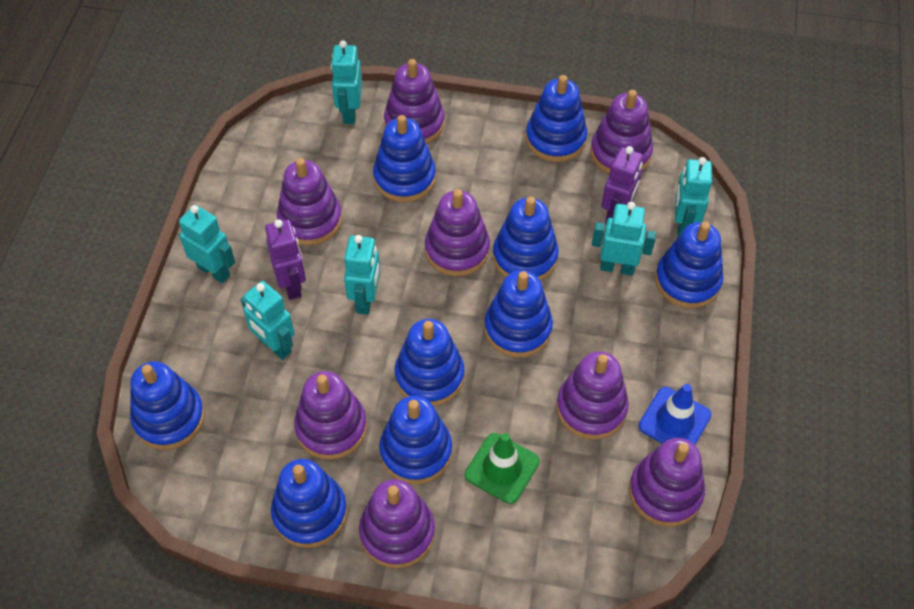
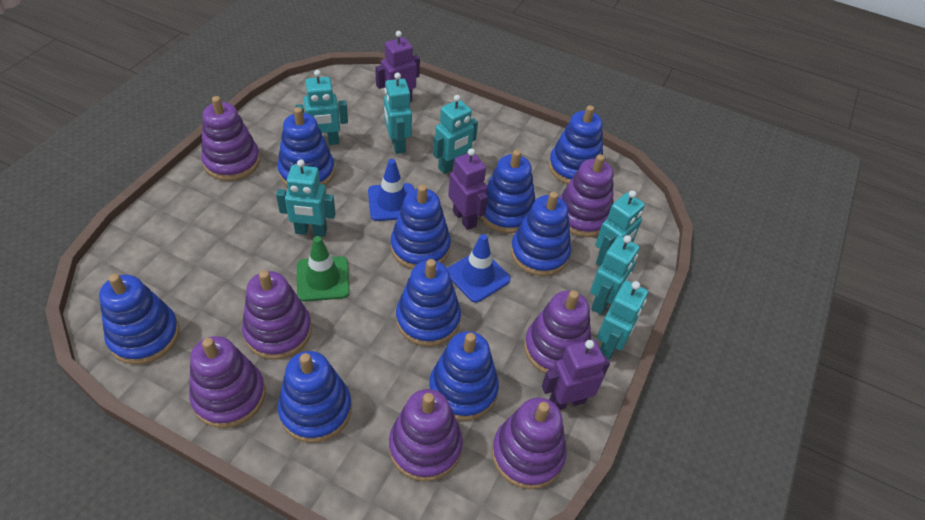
blue traffic cone: [638,384,712,445] = 1 -> [368,159,414,221] [447,234,511,303] = 2
purple robot: [265,219,306,300] [601,146,643,224] = 2 -> [375,31,420,102] [448,148,488,230] [542,340,610,410] = 3
purple stacking toy: [277,158,342,245] [294,371,367,460] [359,479,435,568] [384,59,445,144] [425,189,490,276] [556,352,629,440] [590,90,653,174] [629,438,705,527] = 8 -> [189,336,265,428] [201,96,260,181] [242,270,312,360] [389,389,463,482] [492,397,566,489] [524,290,591,374] [559,154,614,237] = 7
turquoise robot: [179,205,235,283] [241,281,295,360] [331,41,362,124] [344,235,380,315] [592,202,656,275] [675,157,712,237] = 6 -> [276,159,336,237] [295,70,348,145] [384,73,412,154] [433,95,478,174] [590,235,640,315] [596,190,645,266] [597,280,648,360] = 7

